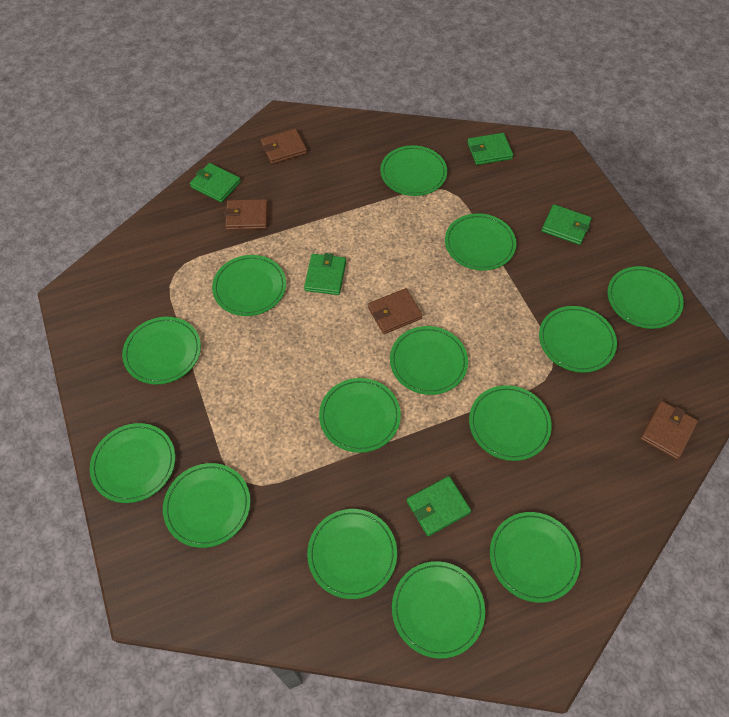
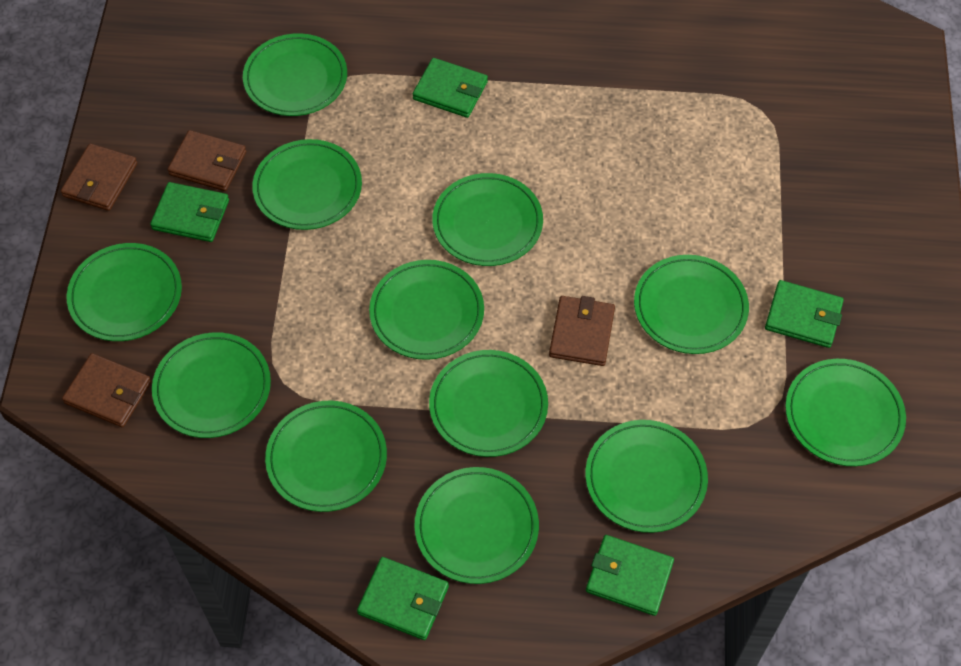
green plate: [90,423,175,503] [122,317,201,384] [163,463,250,548] [212,255,286,316] [307,509,397,599] [319,378,401,453] [380,145,447,196] [390,326,468,395] [392,561,485,659] [445,213,516,271] [469,385,552,461] [490,512,581,603] [539,306,617,373] [607,266,684,329] = 14 -> [67,243,182,341] [152,332,271,438] [243,33,347,116] [252,139,362,230] [265,401,387,512] [369,260,484,360] [414,467,539,584] [429,350,548,457] [432,173,543,266] [585,420,708,533] [634,255,749,354] [785,359,906,466] = 12

